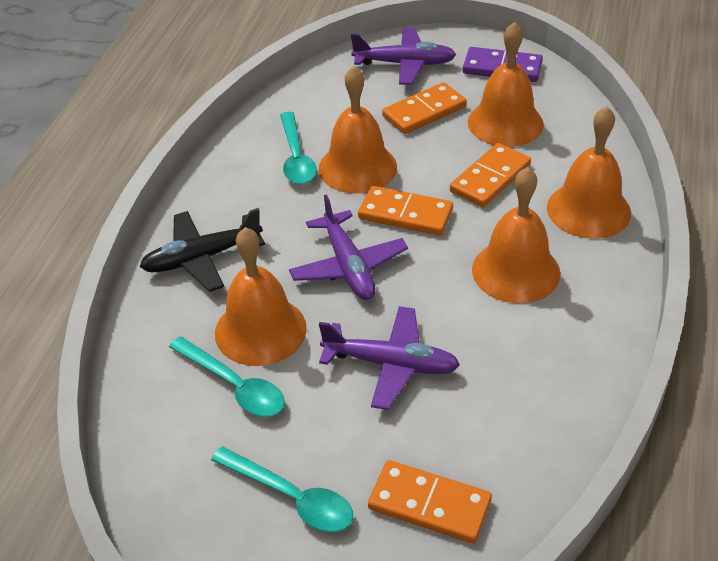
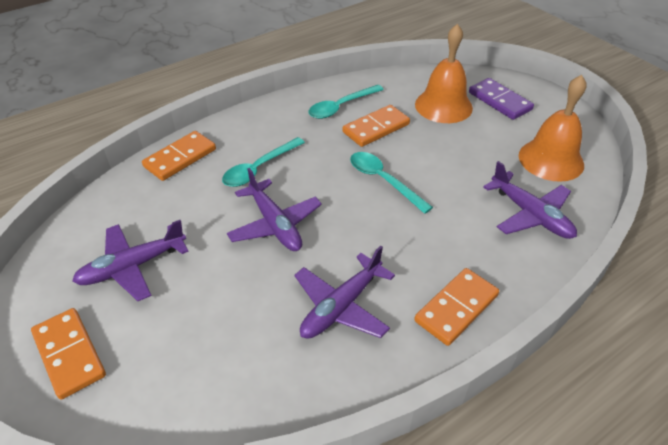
black plane: [140,208,265,292] = 1 -> none = 0
orange bell: [215,227,307,366] [319,66,397,193] [468,22,544,147] [472,167,561,303] [547,106,631,239] = 5 -> [415,24,473,123] [519,75,587,182] = 2
purple plane: [289,194,408,300] [319,306,460,410] [351,28,456,85] = 3 -> [72,220,189,301] [227,168,322,251] [294,246,395,339] [483,161,577,239] = 4

